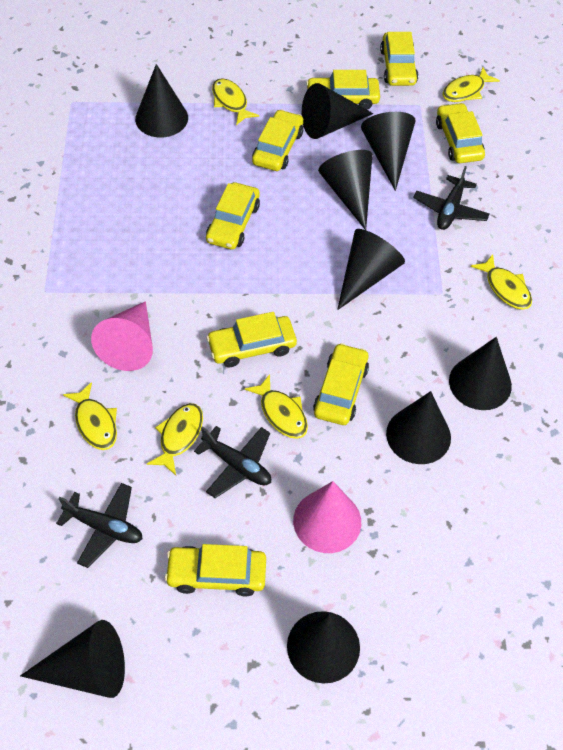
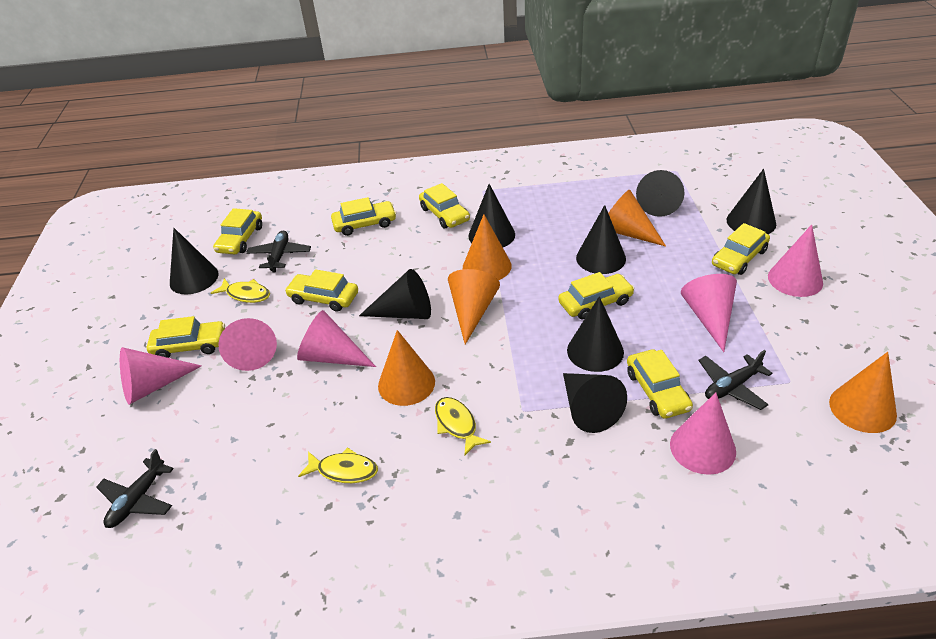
black cone: [20,620,125,698] [135,64,188,137] [287,611,360,684] [302,83,373,139] [318,150,372,230] [337,229,405,310] [361,112,415,191] [386,391,451,464] [449,337,512,410] = 9 -> [170,228,219,294] [359,269,431,319] [468,184,515,247] [563,373,627,433] [567,296,624,372] [576,205,626,274] [636,170,685,217] [727,169,776,234] = 8
orange cone: none = 0 -> [378,330,435,406] [448,269,500,344] [463,214,512,280] [608,189,666,246] [829,352,897,433] = 5
pink cone: [91,301,153,371] [293,481,361,553] = 2 -> [120,347,202,404] [218,318,277,371] [297,310,376,367] [670,392,736,475] [681,274,737,352] [768,224,823,297] = 6
yellow fish: [63,382,117,450] [147,403,203,475] [212,78,259,125] [244,374,308,439] [443,67,500,102] [471,254,532,310] = 6 -> [211,278,270,303] [298,447,378,483] [435,397,491,455] = 3

